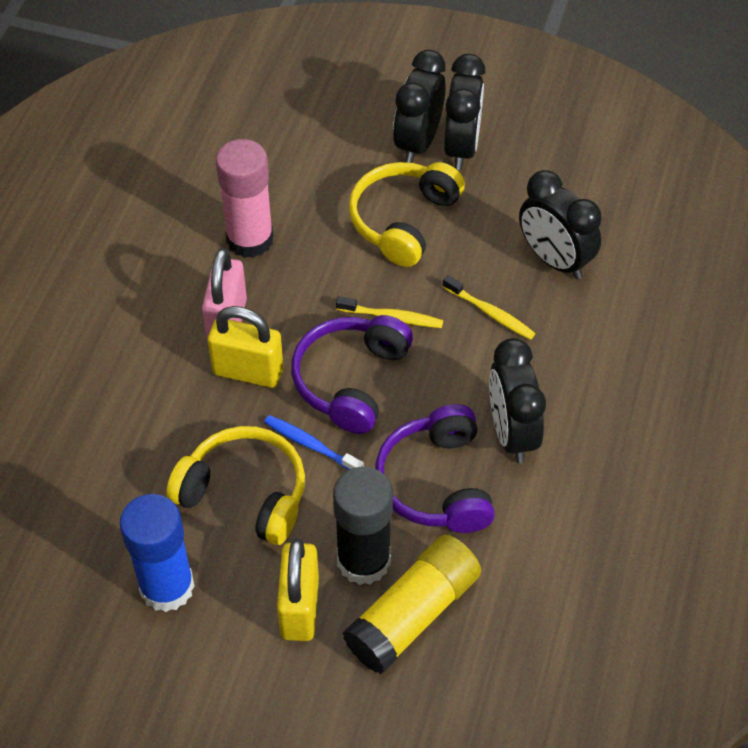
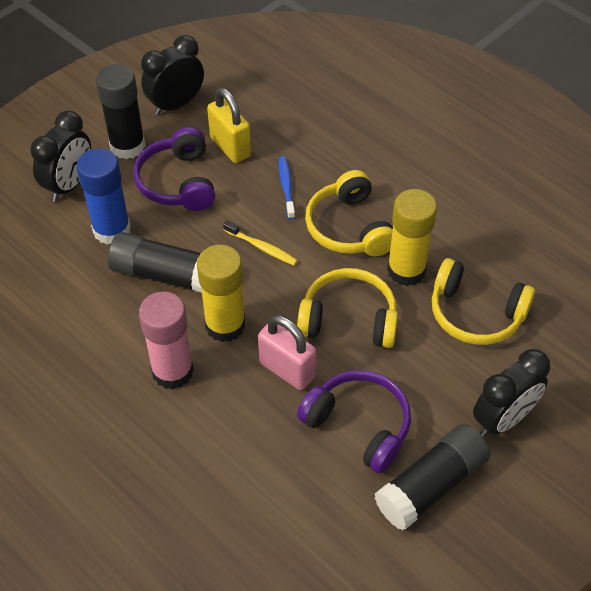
black clock: [393,50,446,163] [444,54,486,170] [489,338,546,463] [519,170,602,279] = 4 -> [30,111,91,202] [141,35,204,116] [473,349,550,437] = 3
black glue stick: [333,467,393,585] = 1 -> [96,64,146,159] [108,232,202,293] [374,424,490,530] = 3
yellow glue stick: [343,535,481,674] = 1 -> [197,245,245,342] [387,189,437,286] = 2
yellow headphones: [166,426,305,545] [349,162,465,267] = 2 -> [297,268,398,348] [305,170,393,256] [432,258,535,345] = 3
yellow padlock: [208,306,283,388] [277,538,319,641] = 2 -> [207,88,251,163] = 1
yellow toothbrush: [336,296,443,328] [443,275,536,340] = 2 -> [223,221,298,265] = 1

